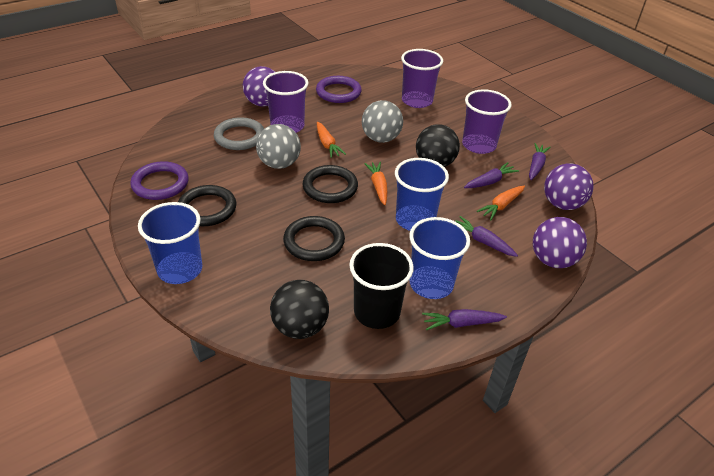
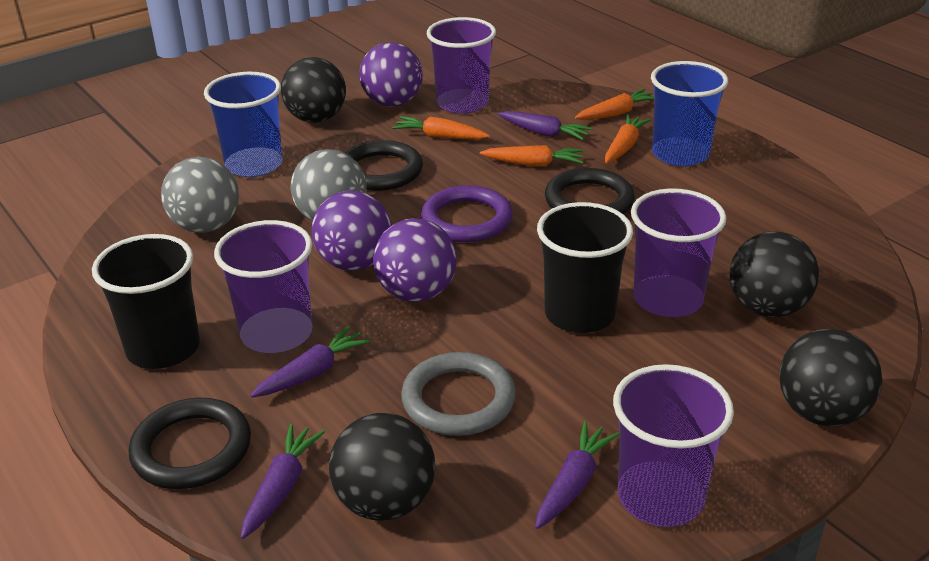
black ball: [270,280,329,339] [416,124,460,167] = 2 -> [281,57,346,123] [329,413,435,521] [730,232,819,317] [779,329,882,426] = 4
black cup: [349,243,414,329] = 1 -> [92,234,200,369] [537,202,633,333] = 2
blue cup: [138,202,202,284] [395,158,449,231] [409,217,470,299] = 3 -> [204,72,283,177] [651,61,728,166] = 2
orange carrot: [317,122,346,158] [364,162,387,205] [477,186,525,220] = 3 -> [392,116,490,140] [480,145,583,166] [575,89,654,120] [605,114,651,163] = 4
purple cup: [263,71,308,133] [401,49,443,108] [462,89,512,154] = 3 -> [214,220,312,353] [427,17,496,114] [613,364,734,527] [631,188,726,317] = 4
purple ring: [130,161,189,200] [316,76,362,103] = 2 -> [421,185,513,242] = 1

